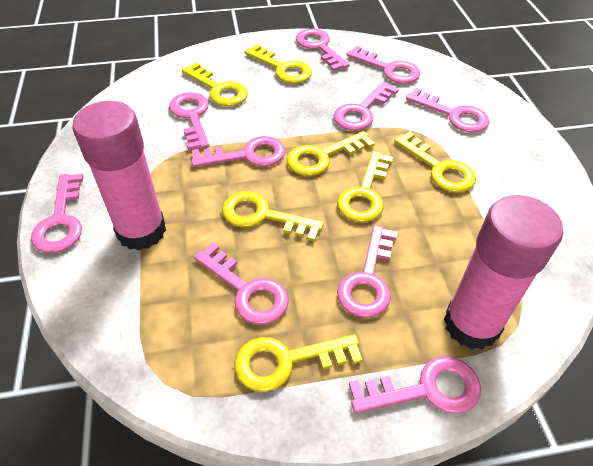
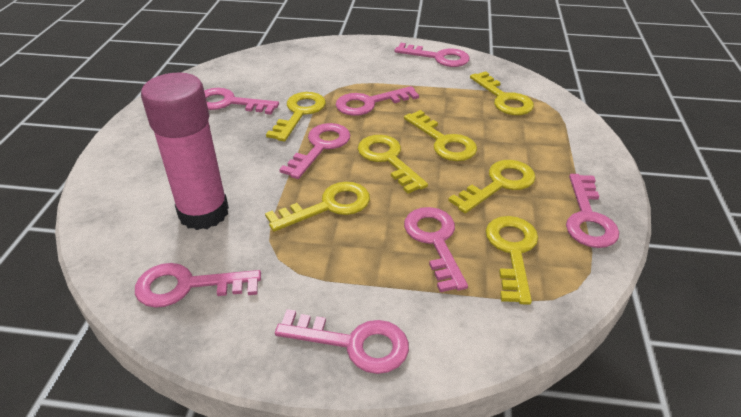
pink glue stick: [72,101,166,250] [444,195,563,350] = 2 -> [141,73,229,230] = 1
pink key: [31,174,83,253] [169,92,210,150] [191,136,285,167] [194,242,289,324] [296,29,350,71] [333,82,399,130] [337,225,397,318] [347,46,421,84] [349,356,481,414] [406,88,490,133] = 10 -> [135,263,261,308] [204,88,279,115] [275,309,409,374] [279,123,350,179] [336,86,419,116] [394,43,470,67] [404,207,468,292] [566,174,619,248] = 8

